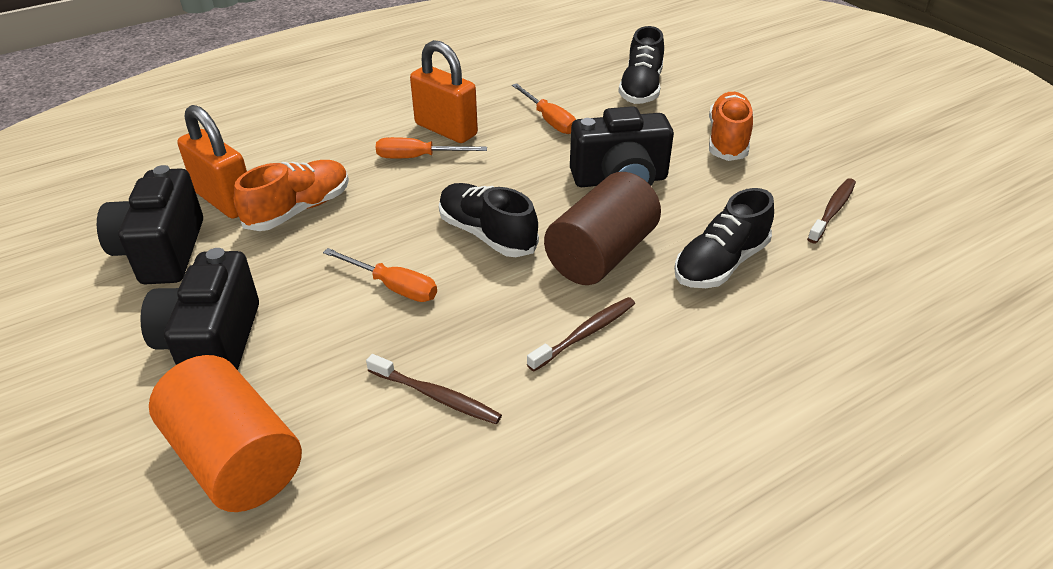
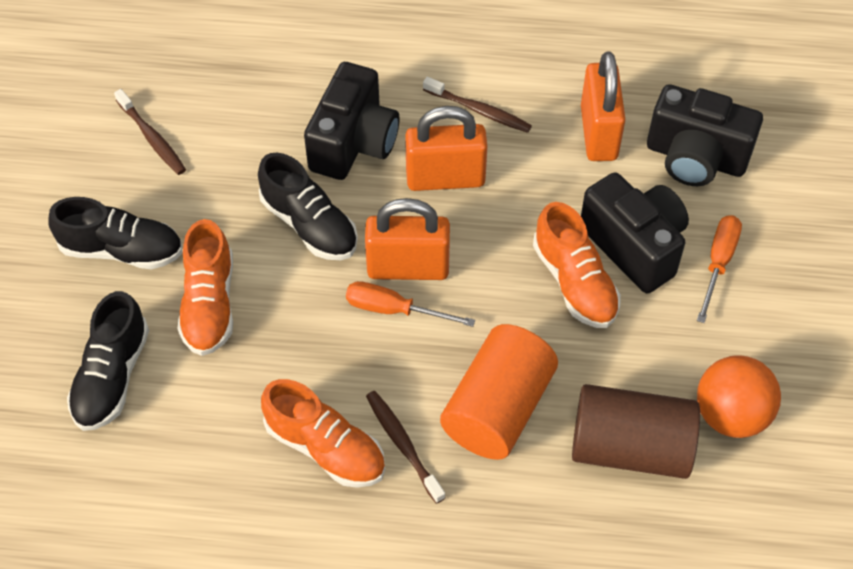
orange ball: none = 0 -> [697,355,781,438] = 1
orange padlock: [177,105,247,219] [410,40,478,143] = 2 -> [365,198,450,280] [405,106,488,191] [581,52,626,161] = 3
orange screwdriver: [323,248,437,302] [376,137,487,158] [512,83,576,134] = 3 -> [346,281,475,327] [697,215,742,323] = 2
orange shoe: [234,160,349,231] [709,92,753,161] = 2 -> [178,219,233,356] [261,379,385,488] [533,202,621,328] = 3

